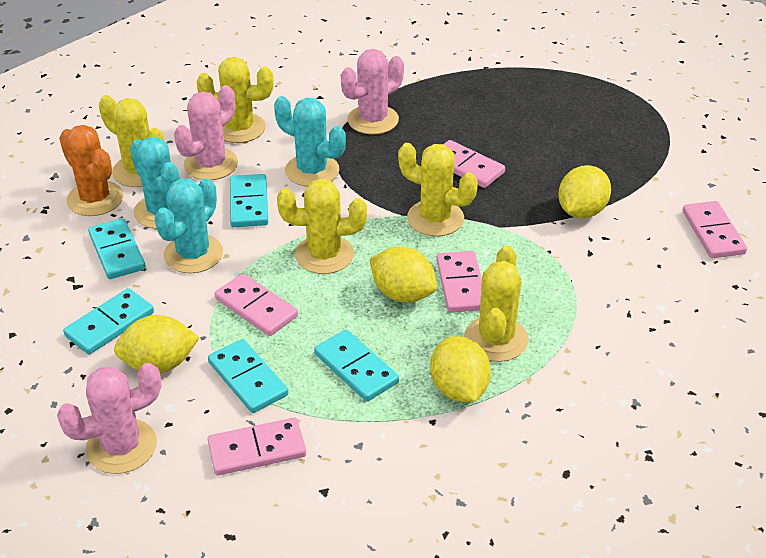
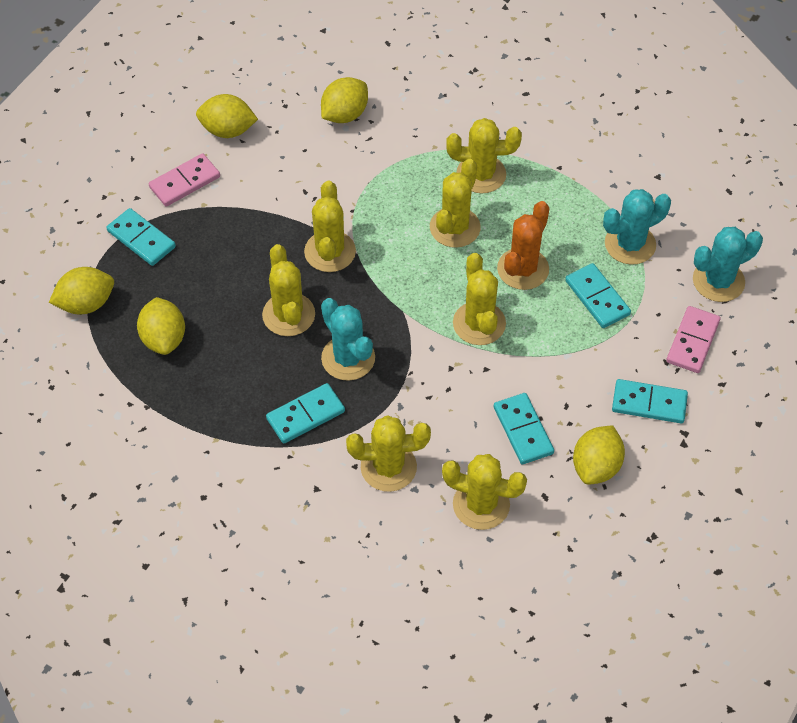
pink cactus: [57,363,161,474] [174,85,238,180] [341,49,404,134] = 3 -> none = 0
pink domino: [208,418,306,476] [215,273,298,336] [436,251,482,313] [444,140,505,188] [683,201,747,258] = 5 -> [149,153,220,207] [666,306,721,373] = 2
yellow cactus: [99,95,164,187] [197,57,274,143] [277,179,367,274] [398,143,478,236] [464,246,528,362] = 5 -> [262,244,315,336] [304,181,356,272] [346,415,431,492] [430,159,481,248] [442,454,527,530] [446,118,522,193] [453,253,506,345] = 7
yellow lemon: [114,315,200,373] [370,246,437,302] [430,336,491,402] [558,165,611,218] = 4 -> [49,267,114,314] [137,297,185,355] [196,94,258,138] [321,77,368,123] [573,425,625,484] = 5

